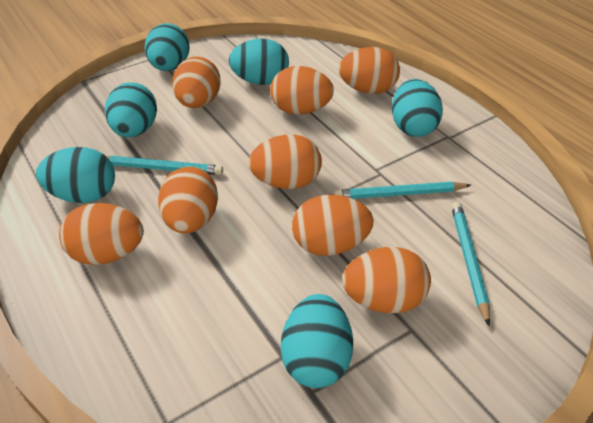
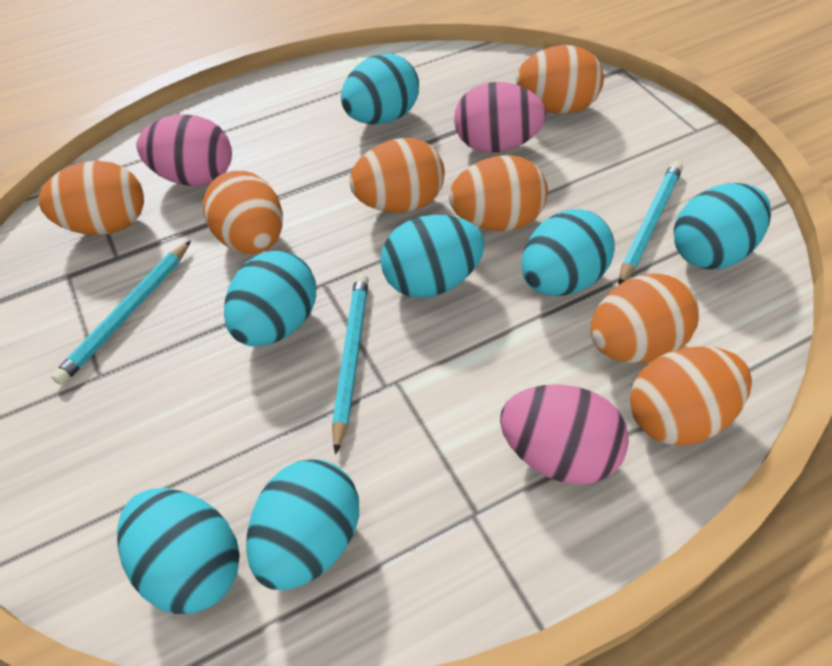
orange egg: [59,203,144,265] [158,166,218,234] [172,56,221,108] [249,134,322,189] [270,66,334,115] [292,195,373,256] [339,47,400,94] [342,247,431,313] = 8 -> [39,161,144,235] [203,171,283,254] [349,138,445,212] [449,155,548,231] [516,45,604,114] [590,273,699,363] [630,346,752,446] = 7
pink egg: none = 0 -> [137,114,232,186] [454,82,546,153] [500,384,629,485] = 3
turquoise egg: [36,147,115,203] [105,82,157,137] [144,23,190,71] [229,39,289,85] [281,294,353,388] [392,79,443,137] = 6 -> [117,488,240,614] [224,250,316,346] [246,459,359,590] [341,53,419,124] [380,215,485,298] [522,209,615,296] [674,183,771,270] = 7

